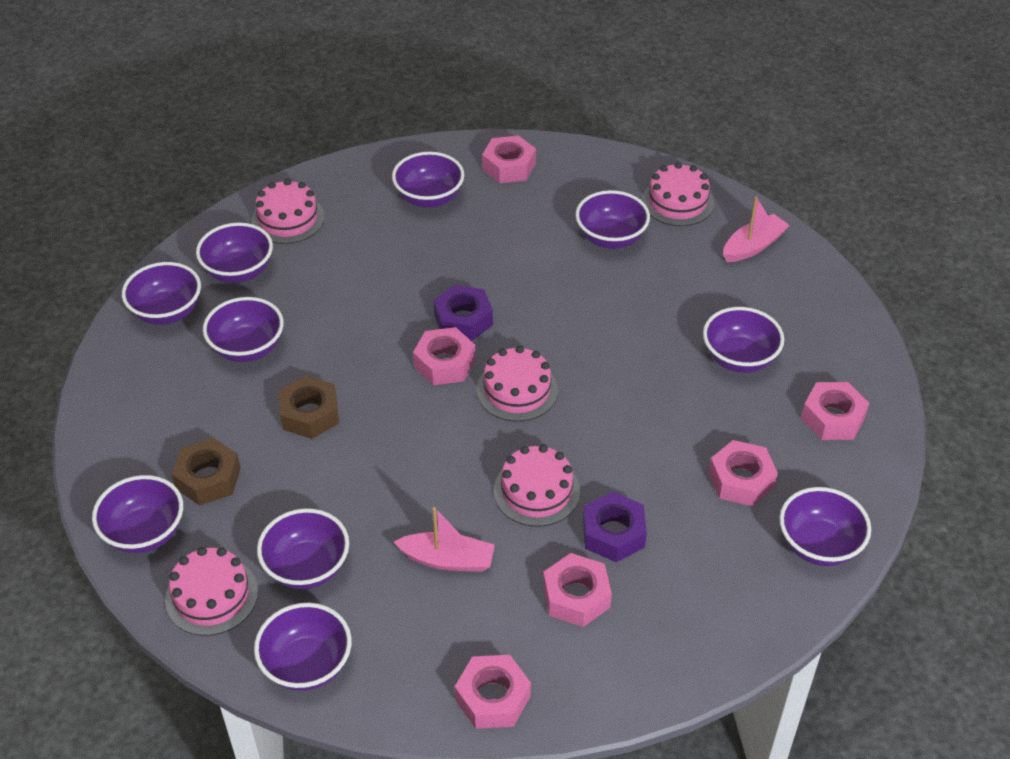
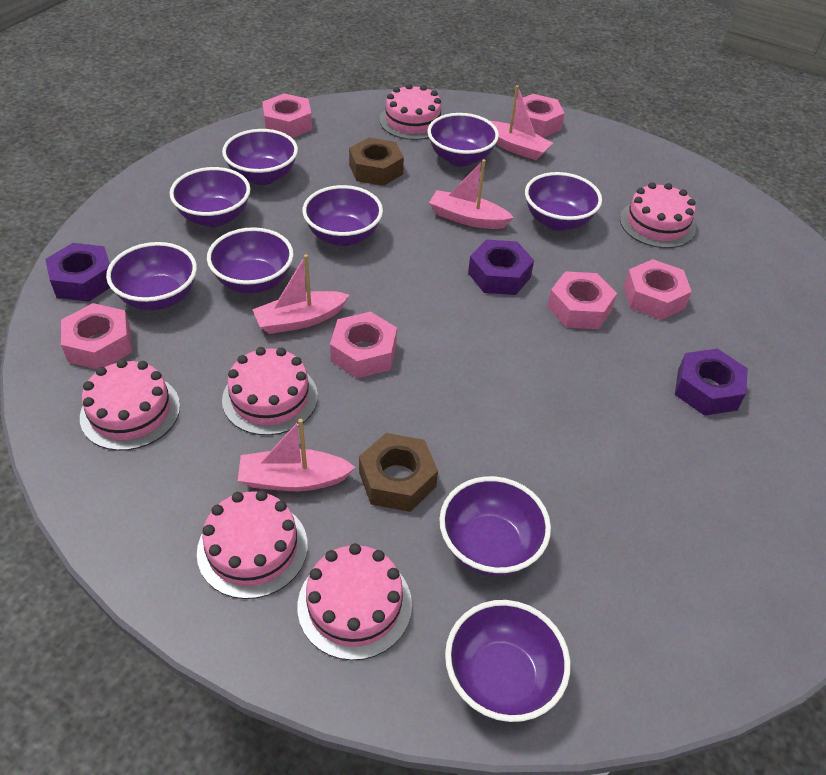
pink boat: [394,507,495,572] [723,197,790,262] = 2 -> [238,419,356,491] [252,254,349,334] [429,159,514,229] [490,85,553,160] = 4
pink cake: [165,547,258,636] [251,179,325,244] [476,346,558,422] [494,444,580,527] [642,162,714,226] = 5 -> [80,359,180,451] [197,490,308,599] [222,347,318,435] [297,543,412,660] [380,84,443,140] [620,182,696,248] = 6
purple bowl: [92,475,183,553] [122,262,201,325] [196,223,273,283] [203,297,284,362] [254,603,352,691] [257,508,349,589] [392,152,464,208] [575,190,650,249] [703,307,784,373] [779,487,871,566] = 10 -> [106,242,197,310] [170,167,250,227] [207,227,294,293] [222,129,298,185] [302,185,383,246] [428,113,499,167] [439,476,551,576] [445,600,571,722] [525,172,602,231] = 9
purple nut: [434,285,493,341] [583,492,647,562] = 2 -> [45,243,110,302] [468,239,534,295] [675,349,748,416] = 3

